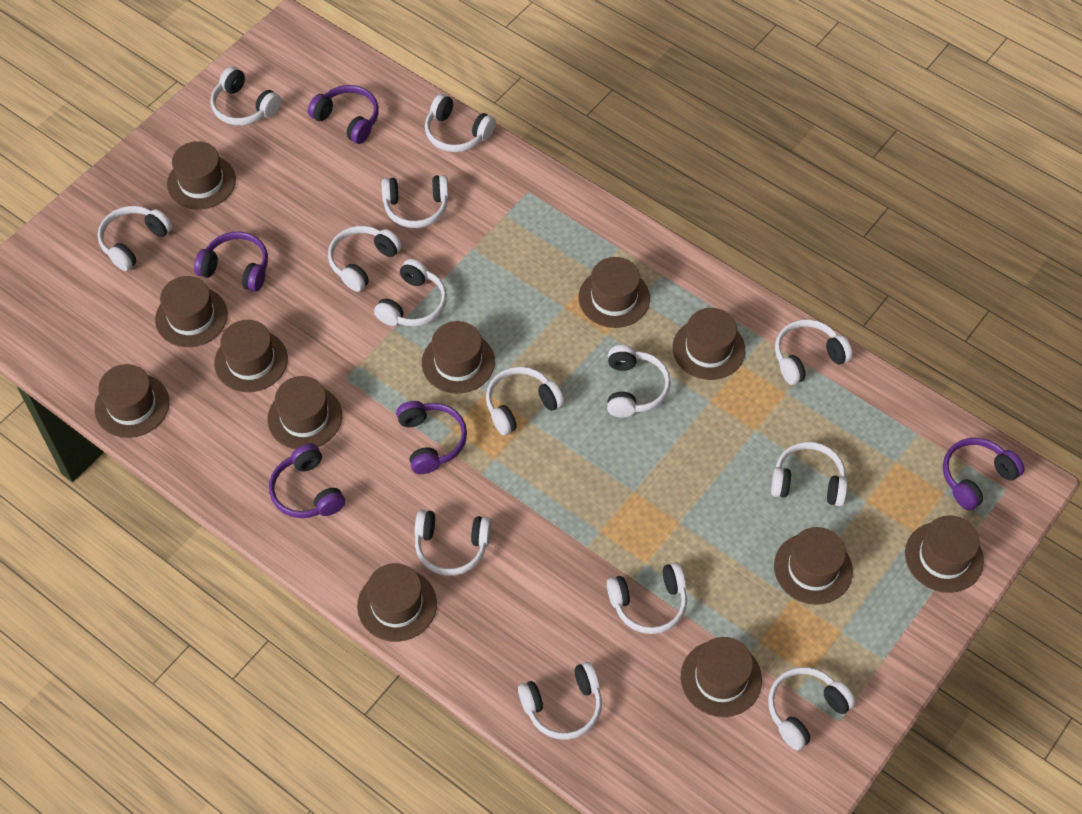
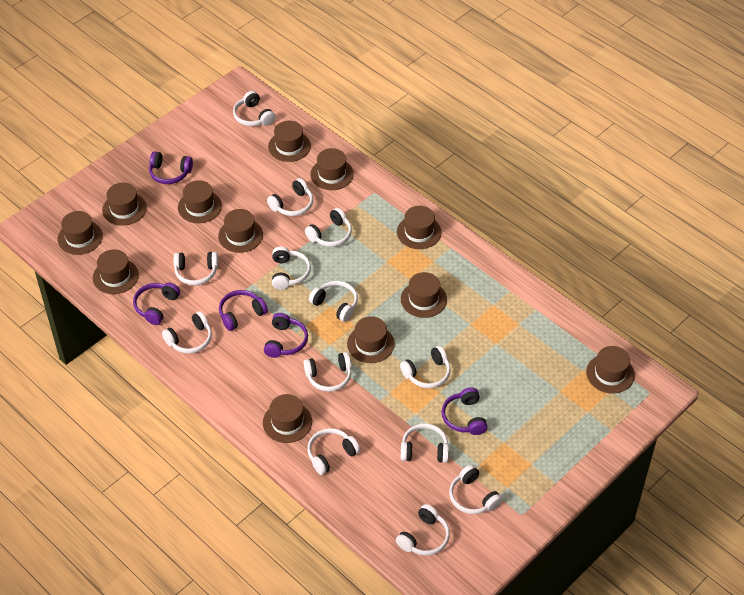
white headphones: [98,206,172,271] [210,67,281,125] [328,226,402,292] [374,259,447,326] [382,175,449,228] [415,510,491,576] [425,94,496,152] [486,367,564,435] [518,662,602,740] [607,345,671,418] [607,562,687,634] [768,667,856,750] [771,442,848,506] [775,319,852,385] = 14 -> [162,311,212,354] [174,252,218,285] [233,91,275,126] [267,178,313,216] [272,246,311,290] [304,352,352,392] [305,208,352,247] [307,428,360,475] [309,281,358,322] [396,504,450,556] [400,346,451,388] [401,423,449,463] [449,464,503,514] = 13

